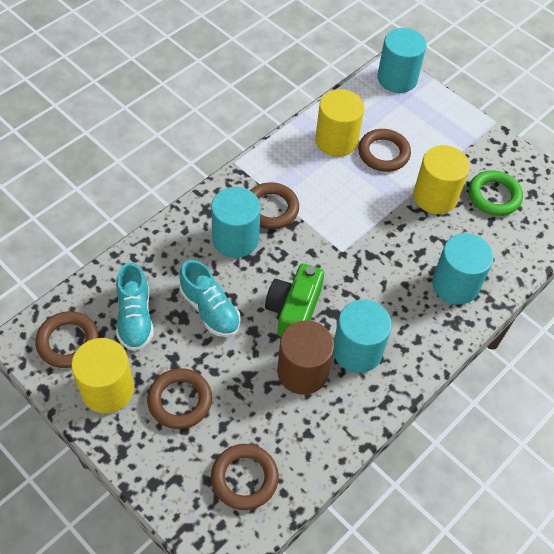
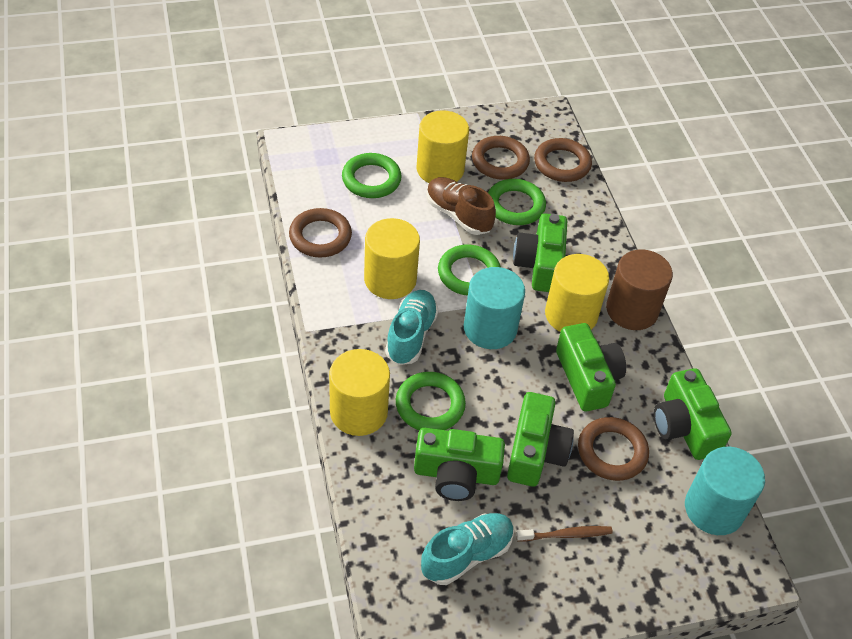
brown ring: [35,311,99,368] [147,368,212,429] [211,444,279,510] [250,182,299,229] [358,129,411,172] = 5 -> [289,208,352,258] [472,136,530,180] [534,138,592,182] [578,417,649,481] = 4
brown shoe: none = 0 -> [426,177,496,235] = 1
brown toothbrush: none = 0 -> [516,526,613,542] = 1
green camera: [265,264,324,337] = 1 -> [414,428,505,501] [507,392,574,487] [513,213,567,292] [556,323,626,411] [654,368,731,460] = 5
green ring: [469,170,523,216] = 1 -> [342,153,402,198] [396,372,466,431] [438,245,501,296] [488,179,546,225] = 4
turquoise cylinder: [211,187,261,258] [333,299,392,373] [378,28,426,93] [432,233,494,305] = 4 -> [464,267,525,349] [685,447,765,535] = 2
yellow cylinder: [71,338,134,413] [315,89,364,157] [413,145,470,214] = 3 -> [329,349,390,436] [364,218,420,299] [417,110,469,183] [545,254,609,332] = 4

